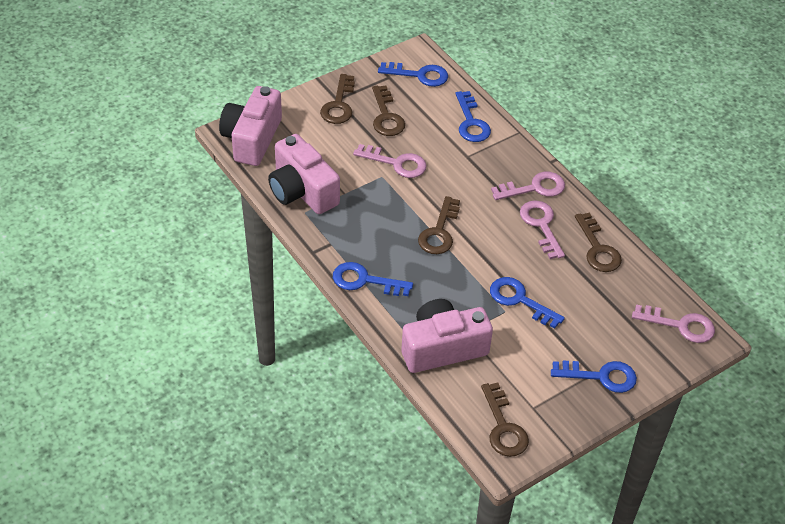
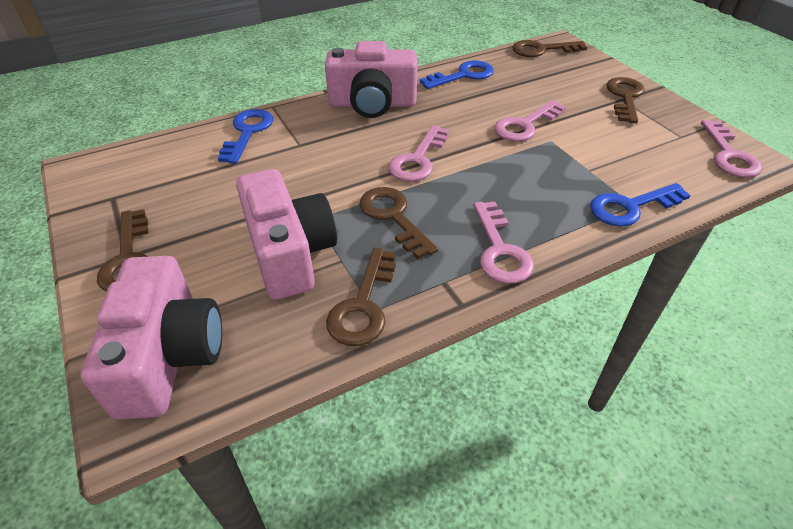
blue key: [333,262,413,296] [378,62,448,87] [456,91,491,142] [490,277,565,329] [551,360,637,393] = 5 -> [218,109,273,164] [420,60,494,89] [590,183,690,227] = 3

